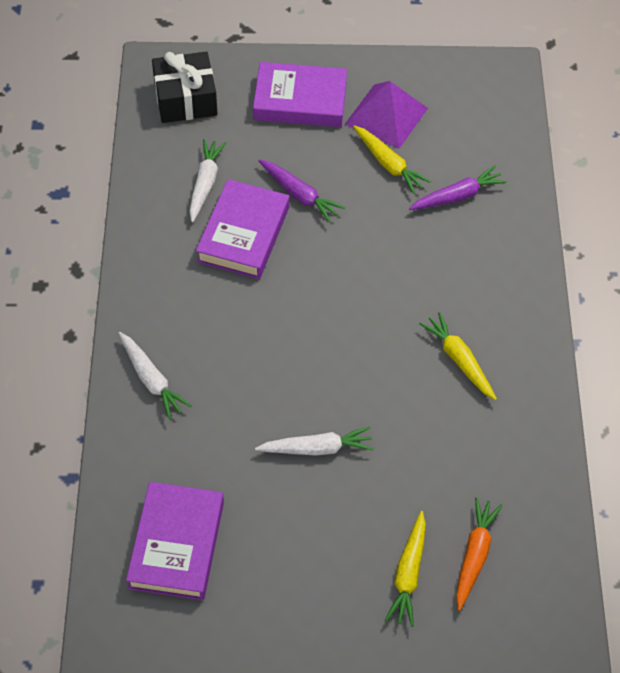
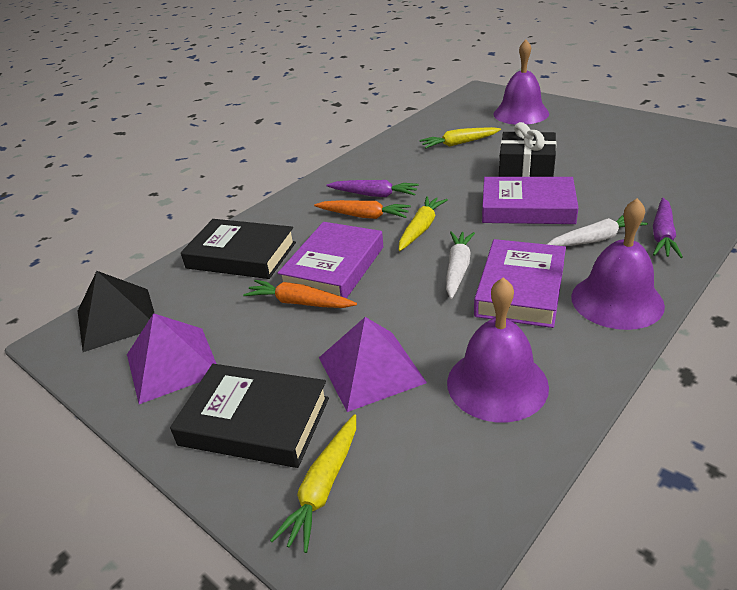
black book: none = 0 -> [170,364,329,468] [181,219,296,279] = 2
black pyramid: none = 0 -> [78,271,155,352] = 1
orange carrot: [456,497,503,611] = 1 -> [243,280,357,308] [314,200,411,219] = 2
purple bell: none = 0 -> [447,277,549,422] [493,40,549,125] [571,198,665,330] = 3
purple pyramid: [345,81,428,149] = 1 -> [127,313,216,404] [319,317,427,412] = 2
white carrot: [118,332,191,420] [189,139,226,223] [255,426,374,456] = 3 -> [446,231,475,299] [547,215,648,246] = 2

